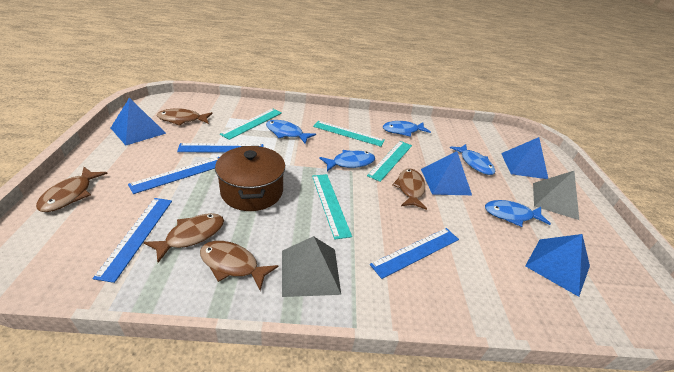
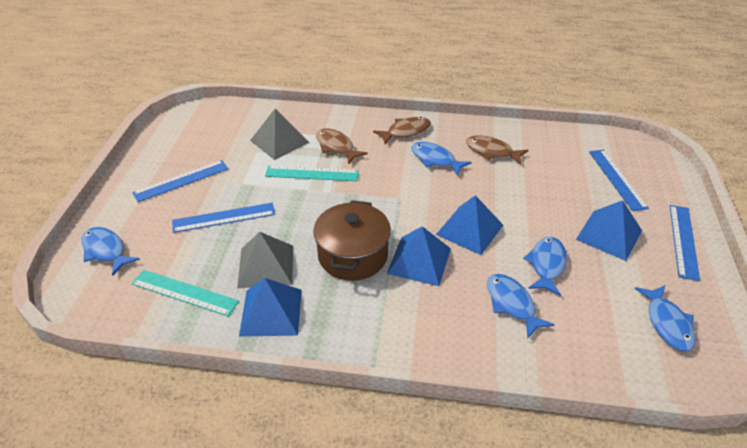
brown fish: [36,167,108,212] [144,213,224,263] [157,108,213,126] [200,241,279,291] [392,169,427,210] = 5 -> [316,129,368,165] [373,117,431,144] [466,135,528,165] = 3
turquoise ruler: [220,109,282,140] [312,174,352,239] [313,121,385,147] [367,141,412,182] = 4 -> [131,270,239,317] [265,165,359,181] = 2

